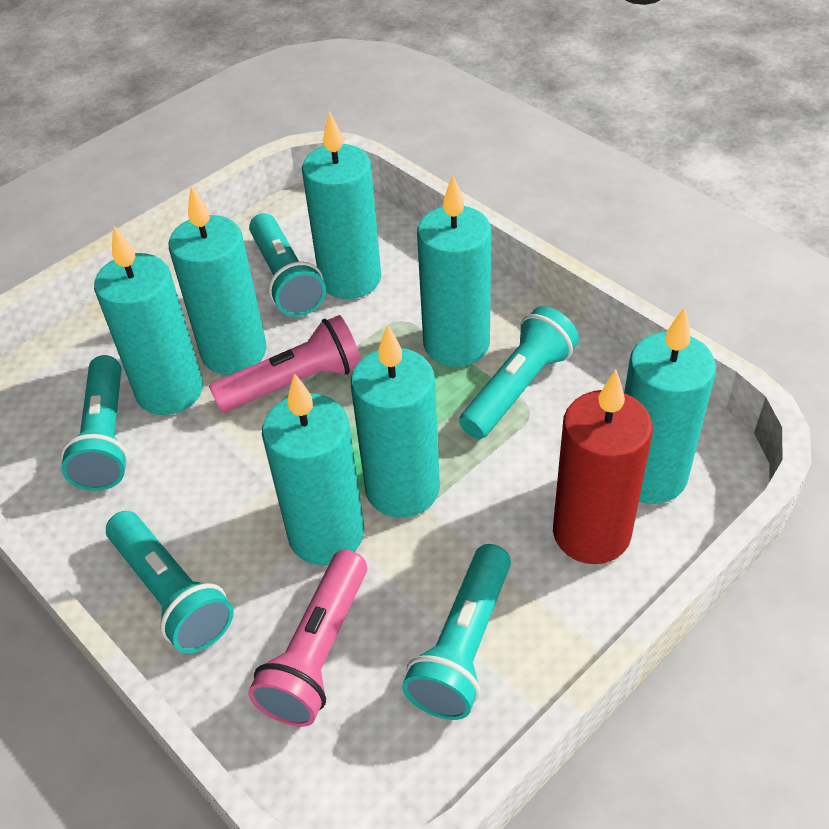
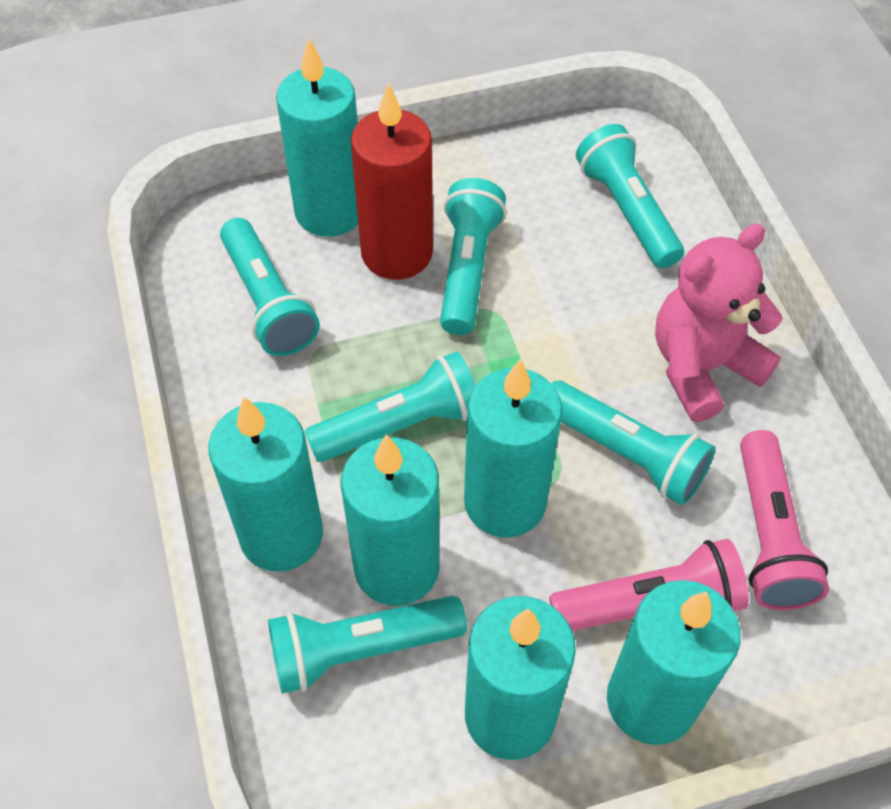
pink teddy bear: none = 0 -> [655,224,783,422] = 1
turquoise candle: [94,226,203,415] [169,186,267,375] [262,373,364,565] [302,111,381,299] [351,324,440,518] [417,175,491,367] [624,307,716,504] = 7 -> [208,397,323,572] [276,38,358,237] [341,435,439,606] [464,359,562,538] [465,596,576,760] [607,580,741,745] = 6
turquoise flashlight: [61,355,129,491] [106,511,234,653] [249,213,326,317] [402,544,511,720] [459,306,579,439] = 5 -> [220,218,320,356] [268,596,467,694] [304,352,476,462] [440,178,507,335] [551,381,715,505] [576,124,684,268] = 6

